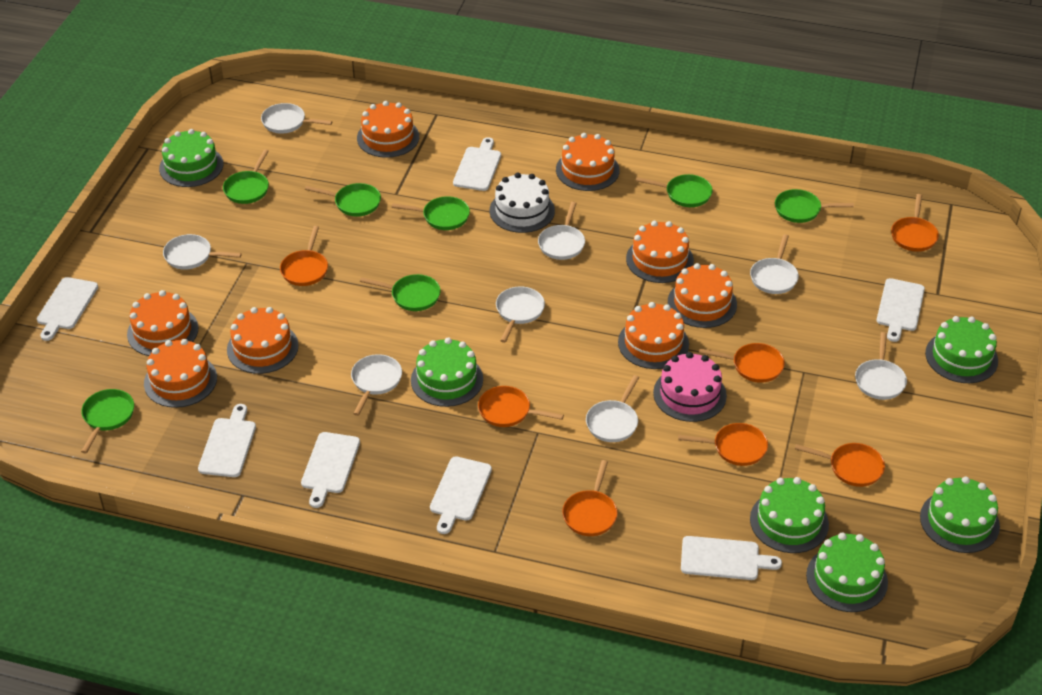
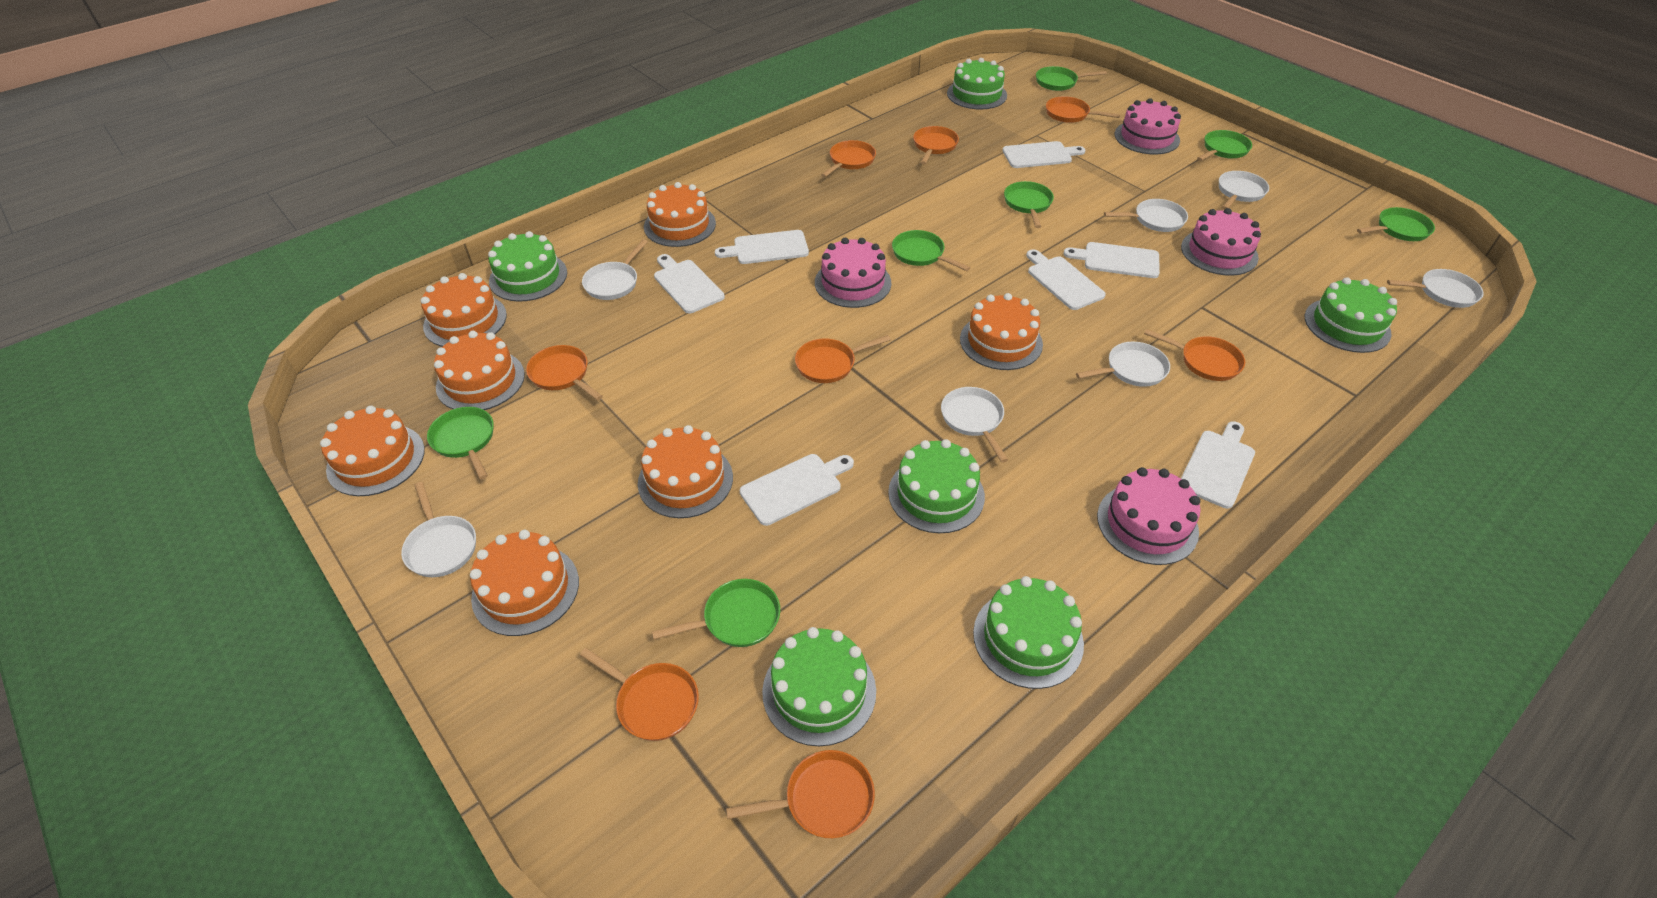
orange cake: [127,290,198,356] [144,339,217,408] [227,307,299,374] [357,101,419,158] [556,133,620,191] [618,302,689,369] [626,221,694,283] [668,263,737,328] = 8 -> [320,406,425,496] [421,273,507,347] [434,331,525,410] [470,530,579,636] [638,425,733,518] [644,182,716,247] [960,293,1043,370] = 7
orange pan: [280,226,328,286] [478,386,564,427] [562,460,618,536] [678,423,768,466] [699,343,785,383] [795,443,885,487] [891,194,939,252] = 7 -> [526,345,603,401] [580,648,699,741] [726,750,875,838] [795,335,891,383] [821,140,876,177] [913,126,959,164] [1046,96,1120,123] [1144,329,1245,381] = 8
pink cake: [653,352,727,422] = 1 -> [815,238,891,308] [1097,467,1201,565] [1115,98,1181,154] [1181,208,1261,276] = 4
white cake: [489,173,555,233] = 1 -> none = 0
white pan: [163,234,242,270] [261,103,332,134] [351,354,402,416] [496,287,545,343] [538,202,585,260] [586,375,639,442] [750,234,799,294] [855,332,907,400] = 8 -> [401,482,476,577] [582,239,648,300] [941,387,1008,463] [1076,342,1170,387] [1104,199,1188,232] [1219,171,1269,210] [1387,269,1484,308] = 7

